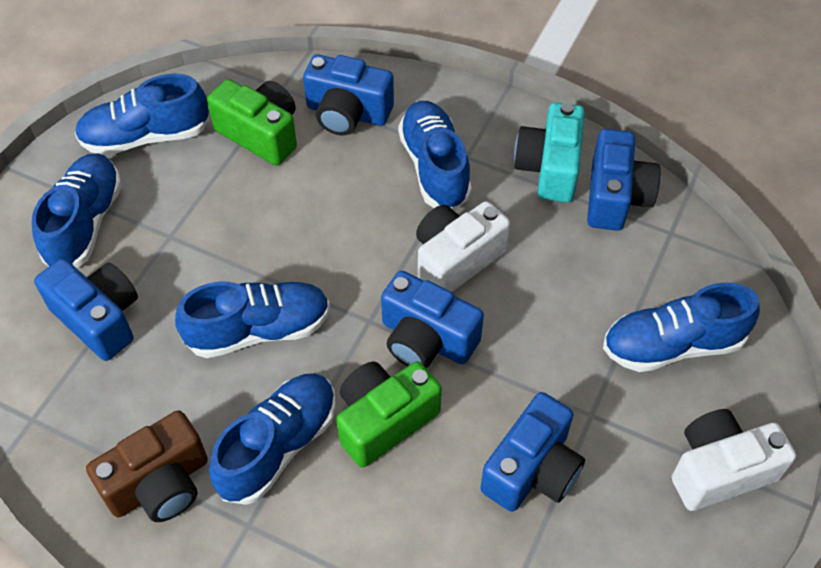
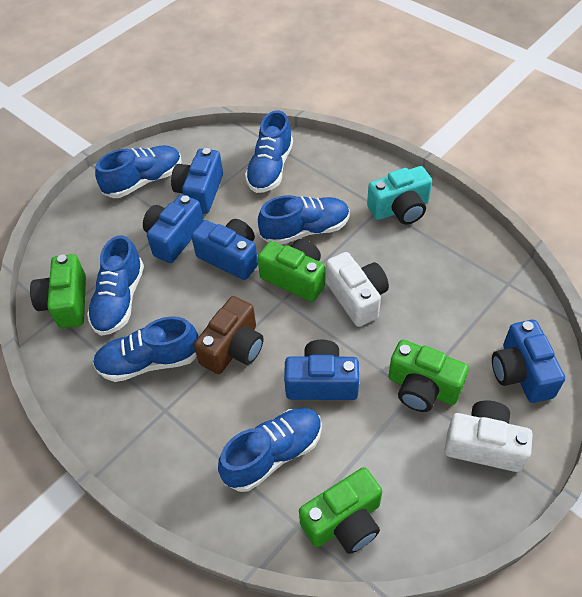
green camera: [207,79,297,165] [336,361,442,467] = 2 -> [30,254,86,328] [257,239,325,302] [299,467,382,554] [388,340,469,412] = 4

